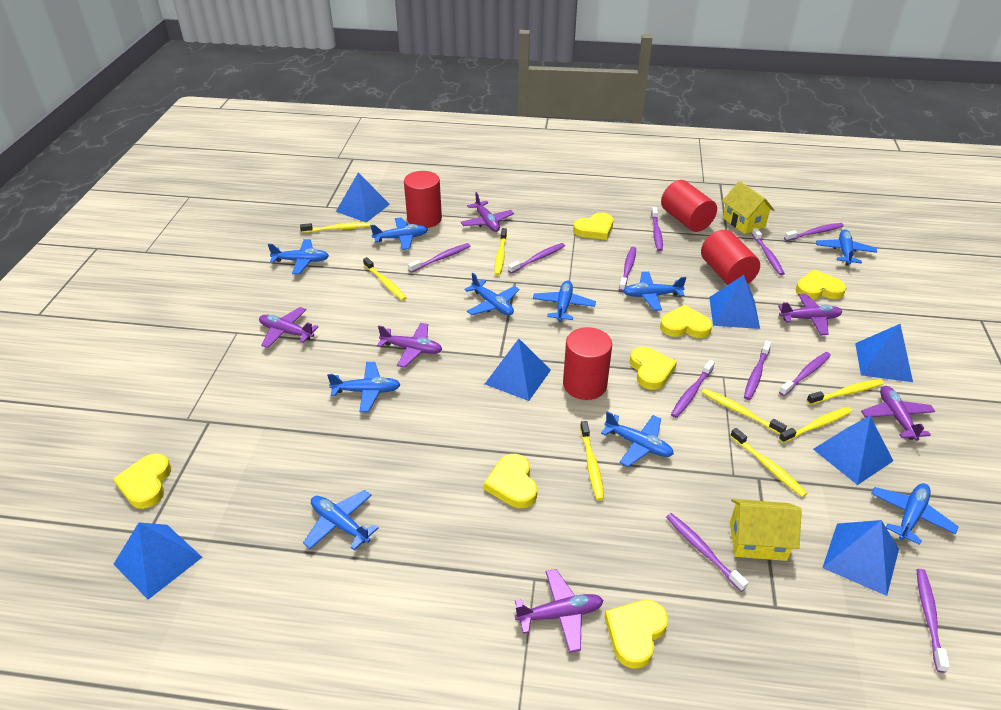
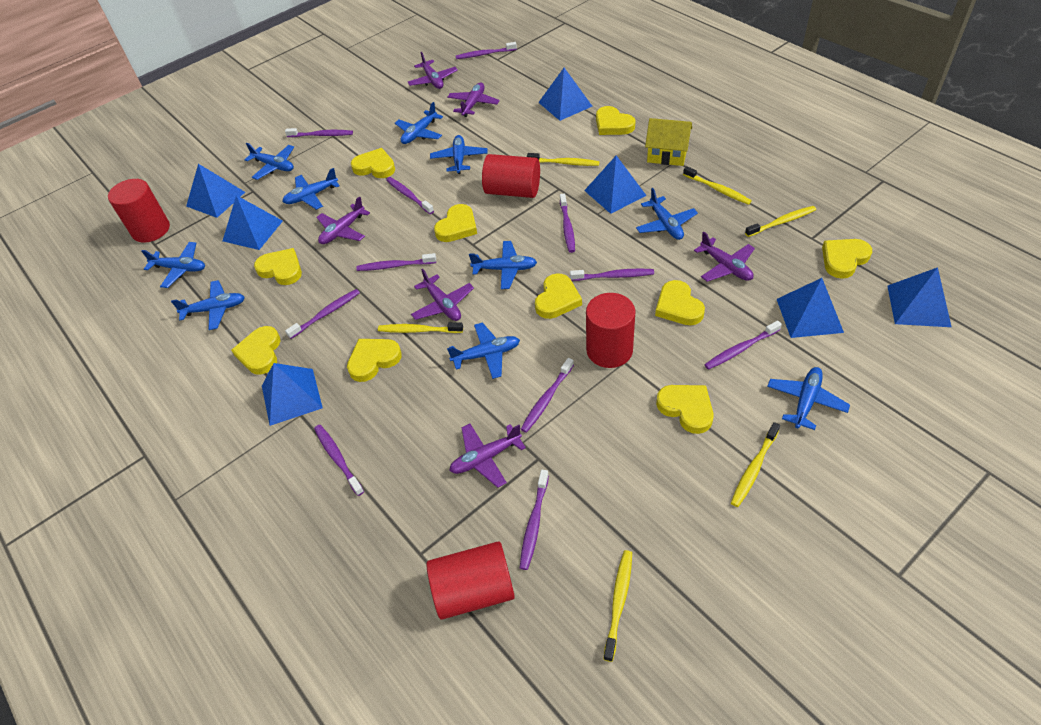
yellow heart: [113,453,171,509] [484,454,537,508] [573,212,613,240] [604,600,668,669] [630,347,677,390] [660,305,712,338] [796,269,847,300] = 7 -> [231,326,280,375] [254,248,302,285] [347,339,402,382] [351,148,395,178] [434,204,477,242] [535,273,582,319] [596,106,636,135] [655,280,705,325] [656,385,714,434] [822,239,872,279] = 10
yellow house: [722,181,774,234] [730,499,802,561] = 2 -> [645,118,692,166] = 1
yellow toothbrush: [300,222,370,233] [363,257,407,301] [494,228,507,276] [580,421,604,501] [702,389,787,434] [730,428,807,497] [779,407,852,443] [807,379,884,405] = 8 -> [378,322,463,333] [527,153,600,166] [604,550,632,662] [683,166,752,205] [731,422,780,507] [745,206,816,237] = 6

